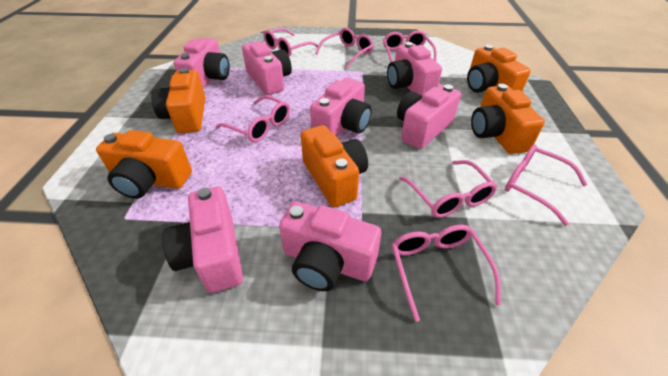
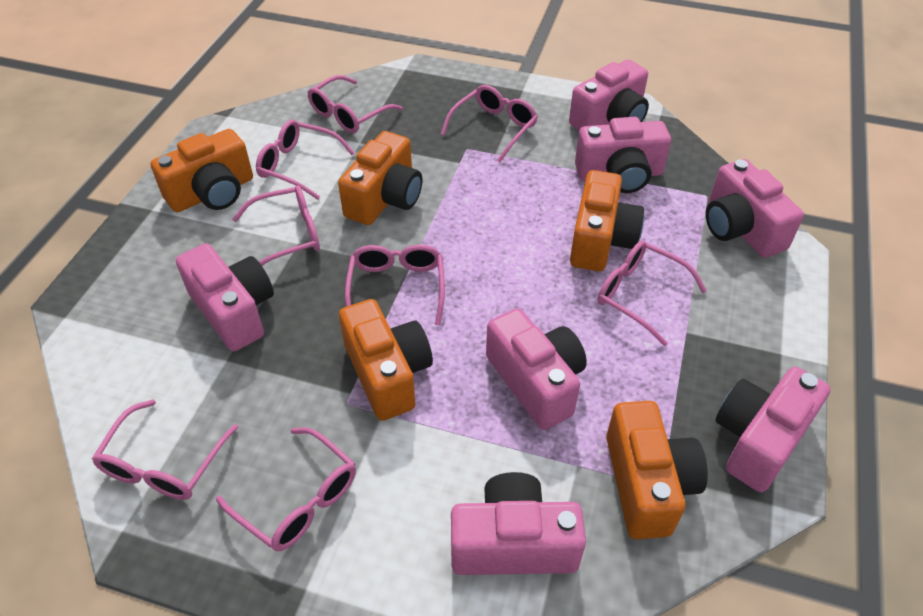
pink glasses: [215,95,290,142] [263,28,319,57] [315,27,374,69] [383,30,437,62] [391,225,501,322] [399,160,497,218] [505,145,588,226] = 7 -> [92,399,239,500] [216,427,356,551] [232,185,320,266] [256,120,355,200] [307,75,403,133] [345,245,445,326] [440,85,538,162] [598,241,707,346] = 8

